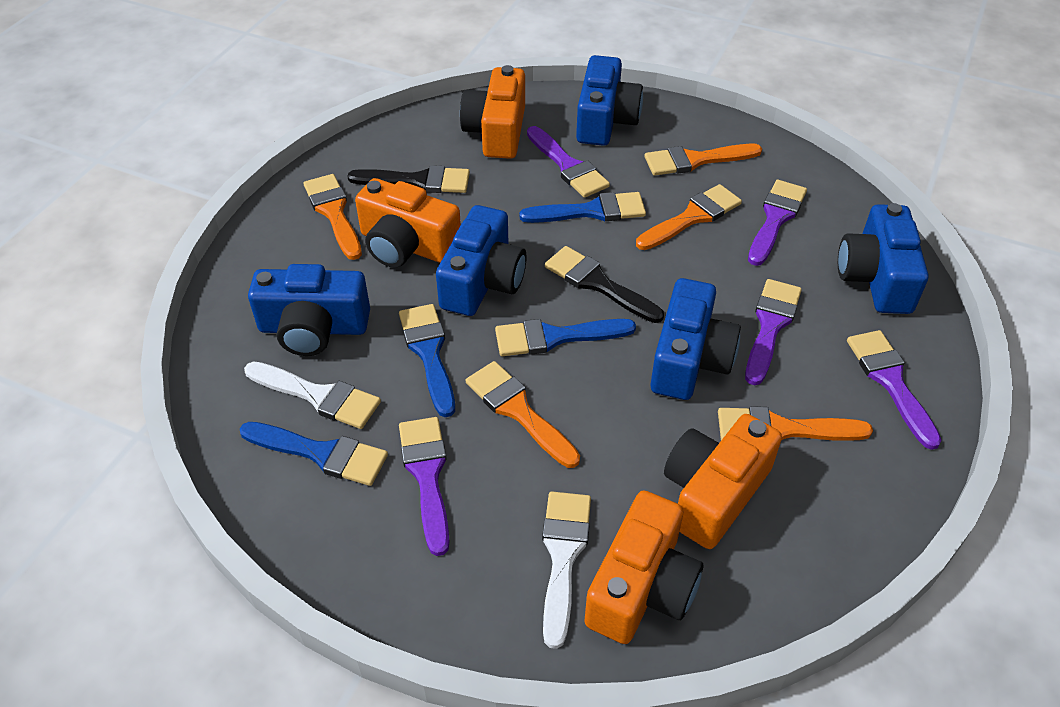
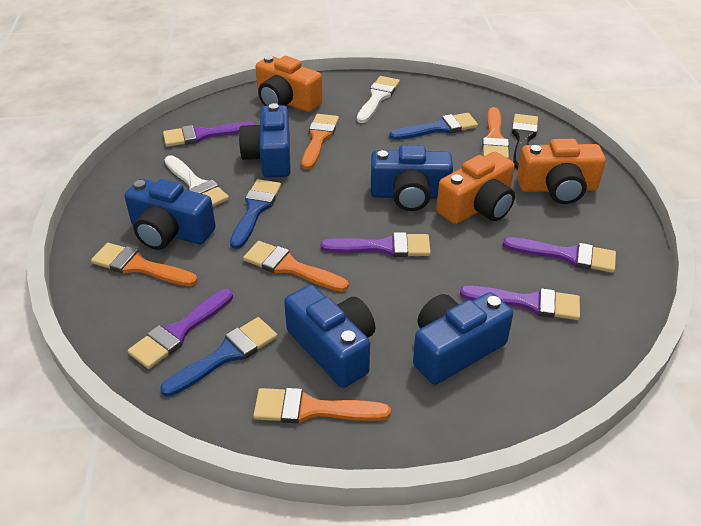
black brush: [348,165,470,193] [545,246,664,323] = 2 -> [511,114,538,169] = 1
blue brush: [240,422,388,486] [399,304,455,417] [495,319,636,356] [519,192,646,223] = 4 -> [160,317,277,397] [230,179,281,249] [389,113,478,140] = 3
orange camera: [355,178,461,268] [460,65,525,159] [584,491,703,644] [664,414,782,549] = 4 -> [255,55,323,112] [436,152,515,224] [517,139,606,204] = 3

